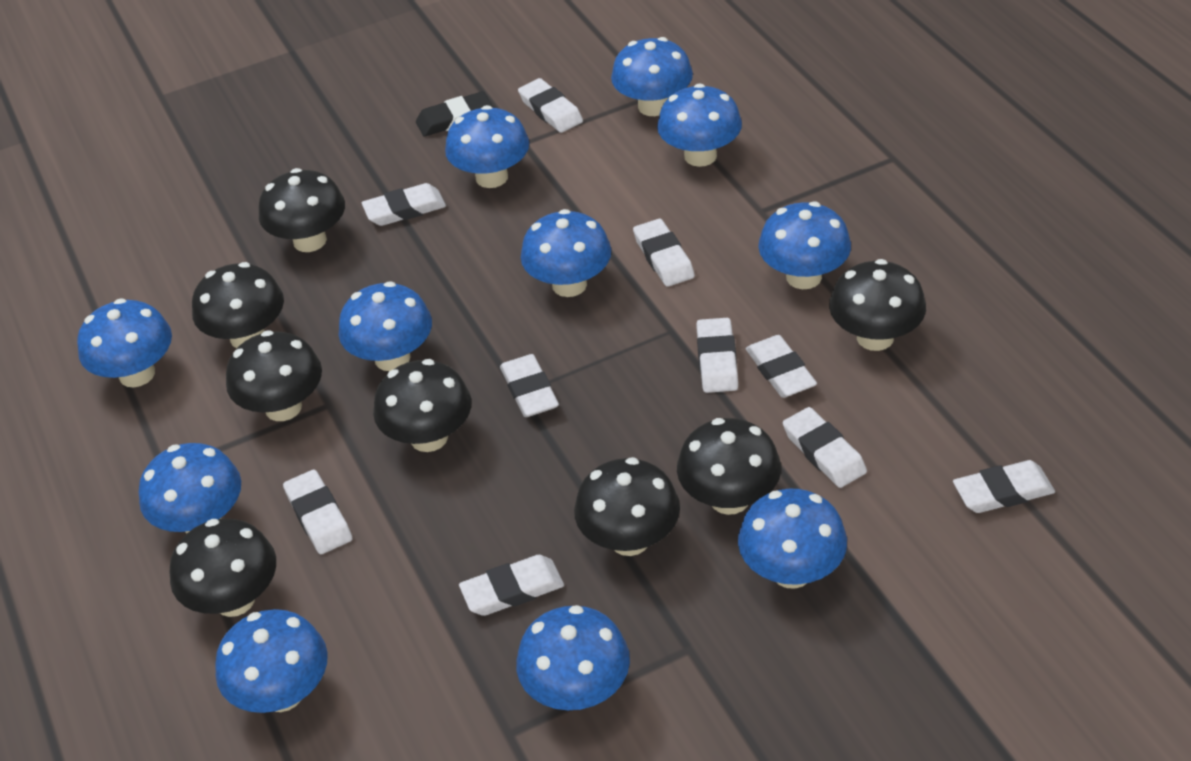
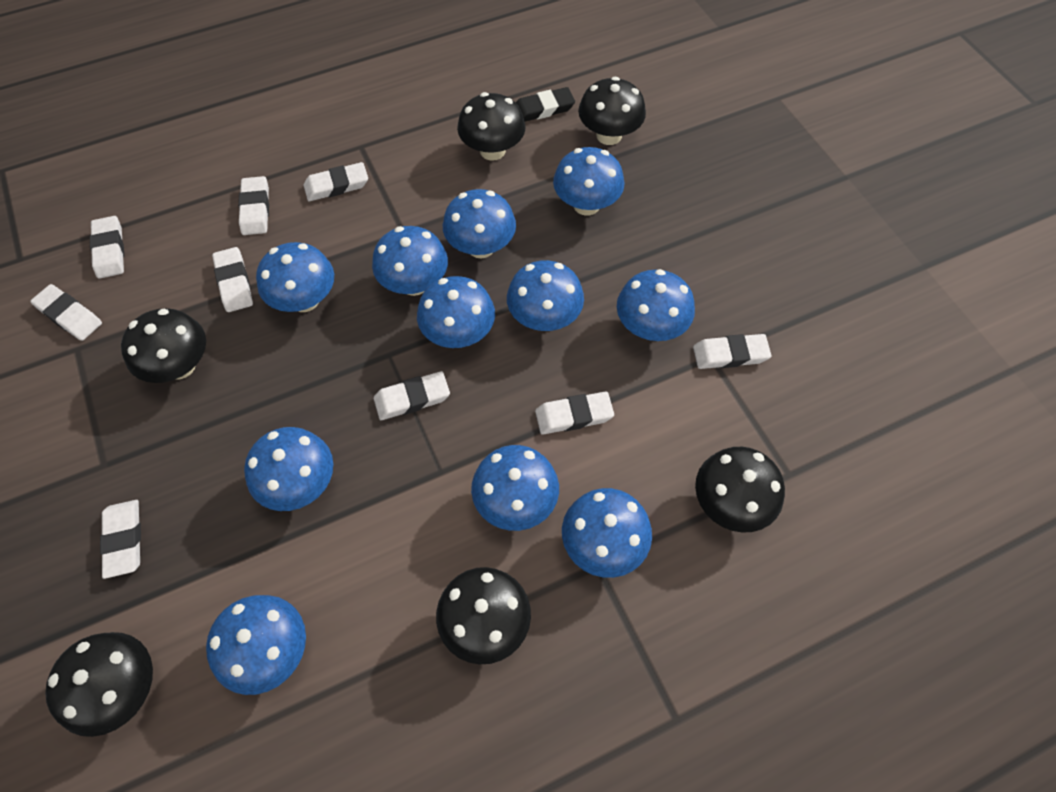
black mushroom: [169,519,276,617] [192,262,284,348] [226,330,322,421] [259,168,345,252] [373,359,472,452] [574,457,680,556] [677,418,781,515] [829,259,926,351] = 8 -> [45,632,153,737] [121,308,206,383] [436,567,531,664] [457,92,526,161] [578,77,646,145] [695,447,785,533] = 6
white eraser: [283,470,353,554] [362,183,446,226] [459,555,564,616] [500,354,559,417] [518,78,583,133] [633,219,695,287] [696,318,738,393] [746,335,817,398] [783,407,867,488] [953,460,1055,513] = 10 -> [30,284,102,341] [90,216,124,279] [100,500,141,579] [212,247,253,312] [238,176,269,235] [304,162,368,201] [374,371,450,420] [535,392,614,435] [693,334,772,369] = 9

